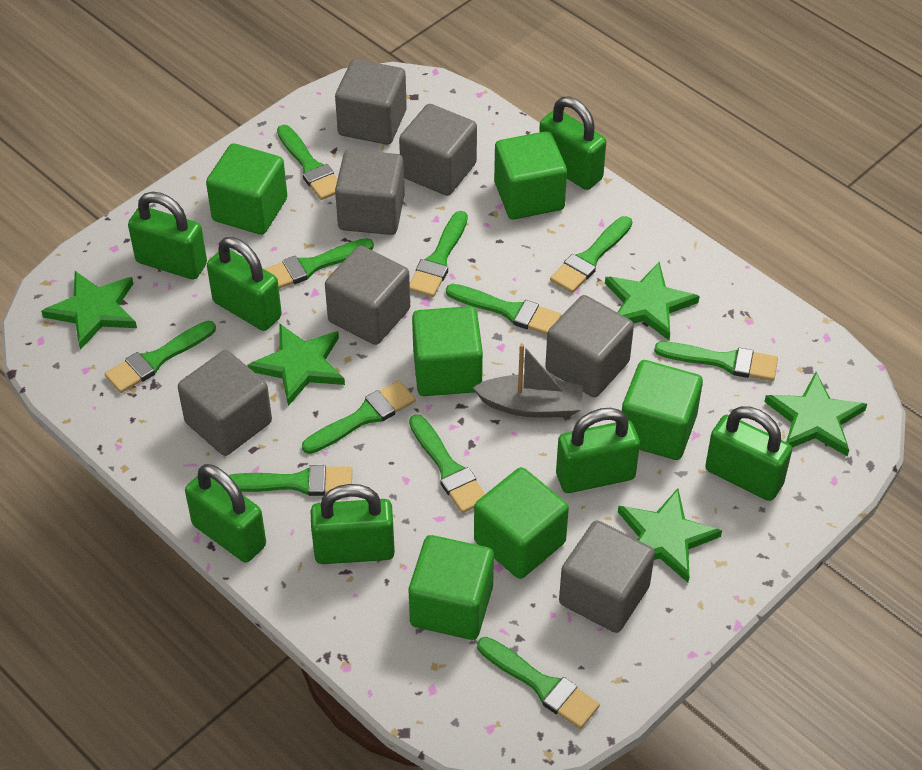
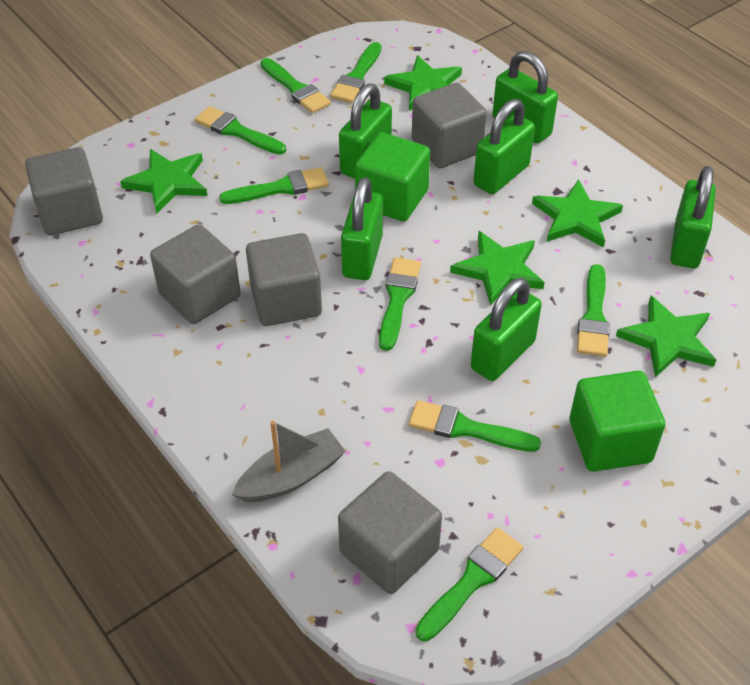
green brush: [105,321,216,393] [229,465,352,496] [264,238,374,289] [277,125,338,200] [302,380,416,454] [409,414,485,513] [410,211,468,297] [446,284,561,335] [477,637,600,729] [550,216,632,293] [654,342,778,381] = 11 -> [195,106,286,155] [219,167,329,204] [260,58,331,113] [330,42,381,103] [379,257,421,351] [409,400,541,452] [415,527,523,641] [577,264,610,357] = 8
green cube: [206,143,287,235] [409,535,494,640] [412,306,483,396] [474,467,569,579] [494,131,567,219] [622,360,703,460] = 6 -> [355,132,430,221] [570,371,666,472] = 2
green padlock: [128,192,207,280] [185,464,266,562] [207,237,282,331] [311,484,395,564] [539,97,606,190] [556,408,640,493] [705,406,792,501] = 7 -> [339,84,392,179] [341,177,383,280] [471,278,542,381] [474,99,535,194] [492,51,558,143] [670,166,716,268] = 6
grey cube: [178,350,272,456] [325,245,410,345] [335,59,407,145] [335,150,405,235] [399,104,477,196] [545,295,634,397] [559,521,655,633] = 7 -> [25,147,103,236] [150,224,241,324] [246,233,322,326] [338,471,442,594] [412,83,487,168] = 5

